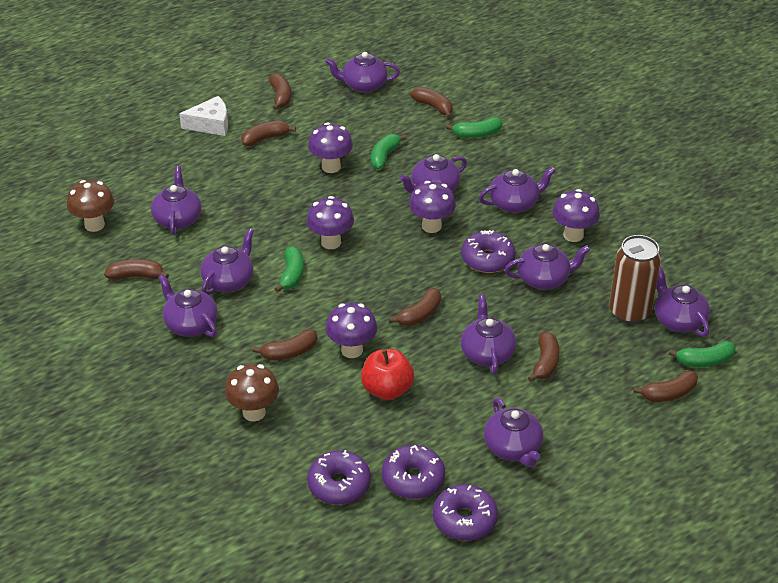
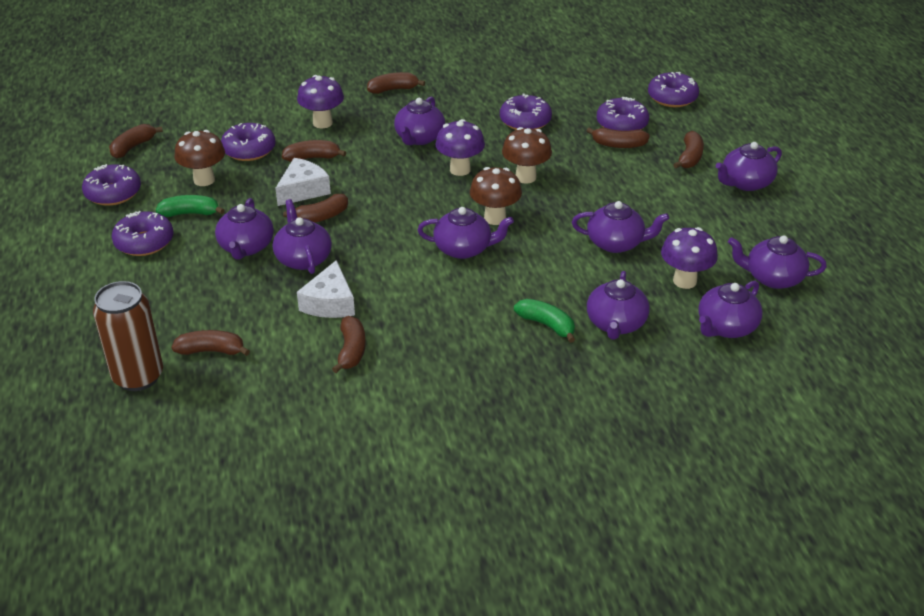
brown mushroom: [67,180,114,232] [225,364,279,421] = 2 -> [174,130,225,186] [470,167,522,225] [502,127,552,184] = 3
green banana: [275,246,304,292] [371,134,407,170] [446,117,502,138] [669,341,736,367] = 4 -> [156,195,225,217] [514,299,575,343] = 2
purple donut: [307,450,371,505] [382,445,445,499] [433,484,498,541] [461,230,516,273] = 4 -> [82,164,141,206] [112,211,174,256] [221,123,276,161] [500,93,552,130] [597,97,649,131] [648,72,699,107] = 6
purple mushroom: [306,196,354,249] [308,123,353,173] [326,303,377,358] [409,181,456,233] [552,189,600,242] = 5 -> [297,75,344,128] [435,119,485,176] [661,227,718,289] = 3
purple teapot: [151,166,202,235] [158,274,218,337] [200,229,254,295] [325,52,400,93] [399,154,467,193] [461,295,516,374] [479,167,556,213] [484,398,543,467] [504,244,590,290] [655,266,710,337] = 10 -> [215,198,274,260] [273,199,332,274] [394,97,445,145] [418,207,514,259] [572,201,669,253] [587,271,650,340] [698,281,762,338] [716,142,782,191] [728,235,827,289] = 9
red apple: [361,349,414,400] = 1 -> none = 0
white cheese: [179,96,228,136] = 1 -> [275,158,331,206] [297,260,355,318] = 2

